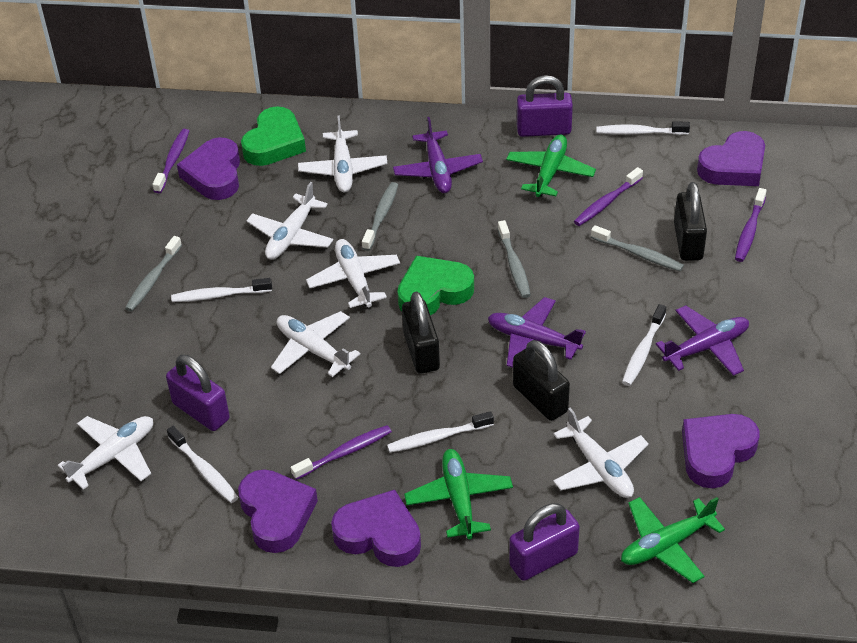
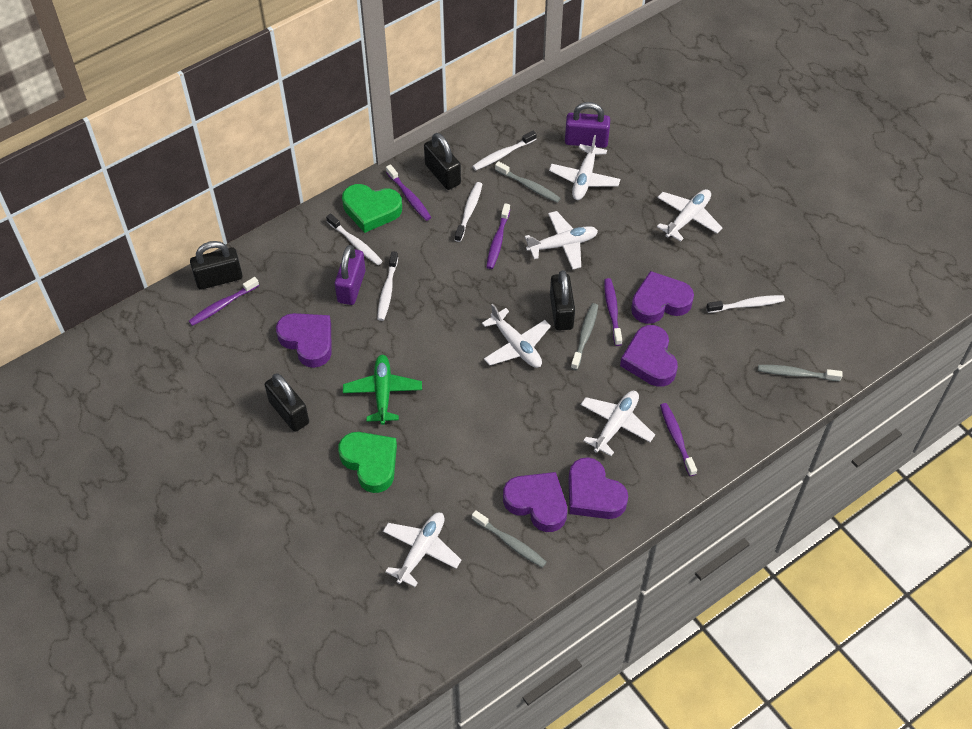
black padlock: [402,292,440,374] [513,340,570,421] [674,182,707,261] = 3 -> [190,241,243,290] [265,373,309,432] [424,133,461,190] [550,270,575,331] = 4
green plane: [404,449,513,539] [506,135,596,197] [621,497,725,583] = 3 -> [343,355,422,425] = 1
purple padlock: [166,355,230,431] [509,503,580,581] [517,75,573,137] = 3 -> [335,245,366,305] [565,102,610,148] = 2
purple plane: [393,117,483,193] [488,297,586,368] [656,305,749,376] = 3 -> none = 0
purple toothbrush: [153,129,189,193] [291,425,392,480] [574,167,643,226] [735,188,767,262] = 4 -> [189,277,259,326] [386,164,431,221] [486,203,510,269] [604,278,622,346] [660,403,697,476] = 5

